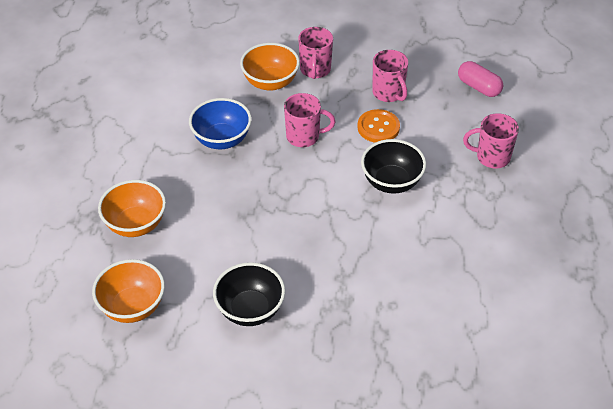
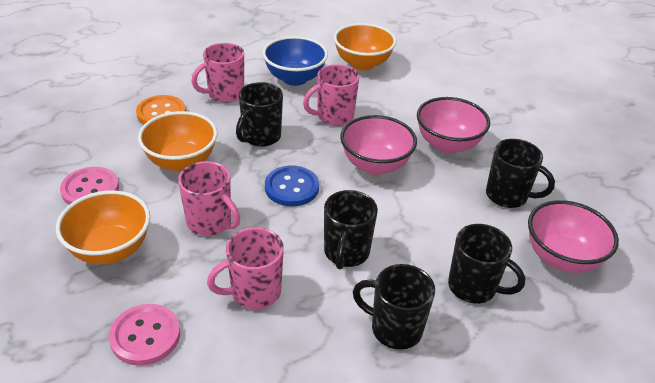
black bowl: [213,262,285,326] [361,139,426,194] = 2 -> none = 0
black mug: none = 0 -> [236,82,283,147] [324,190,378,269] [353,264,435,350] [448,224,525,304] [486,139,555,208] = 5
blue button: none = 0 -> [265,166,319,206] = 1
pink bowl: none = 0 -> [340,115,417,175] [417,97,490,154] [528,200,619,273] = 3
pink button: none = 0 -> [60,167,119,205] [109,304,180,366] = 2
pink capsule: [458,61,503,97] = 1 -> none = 0

